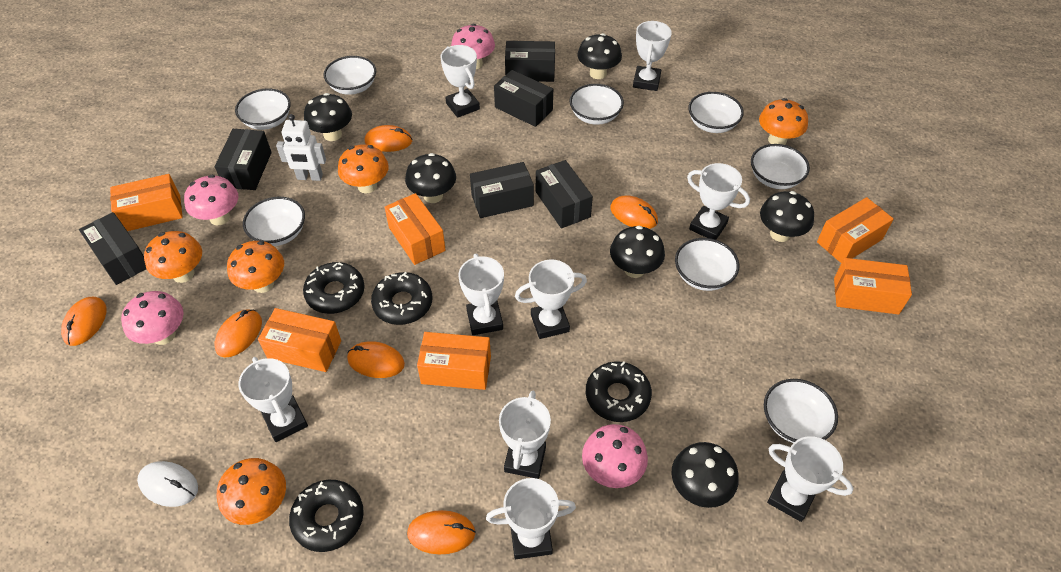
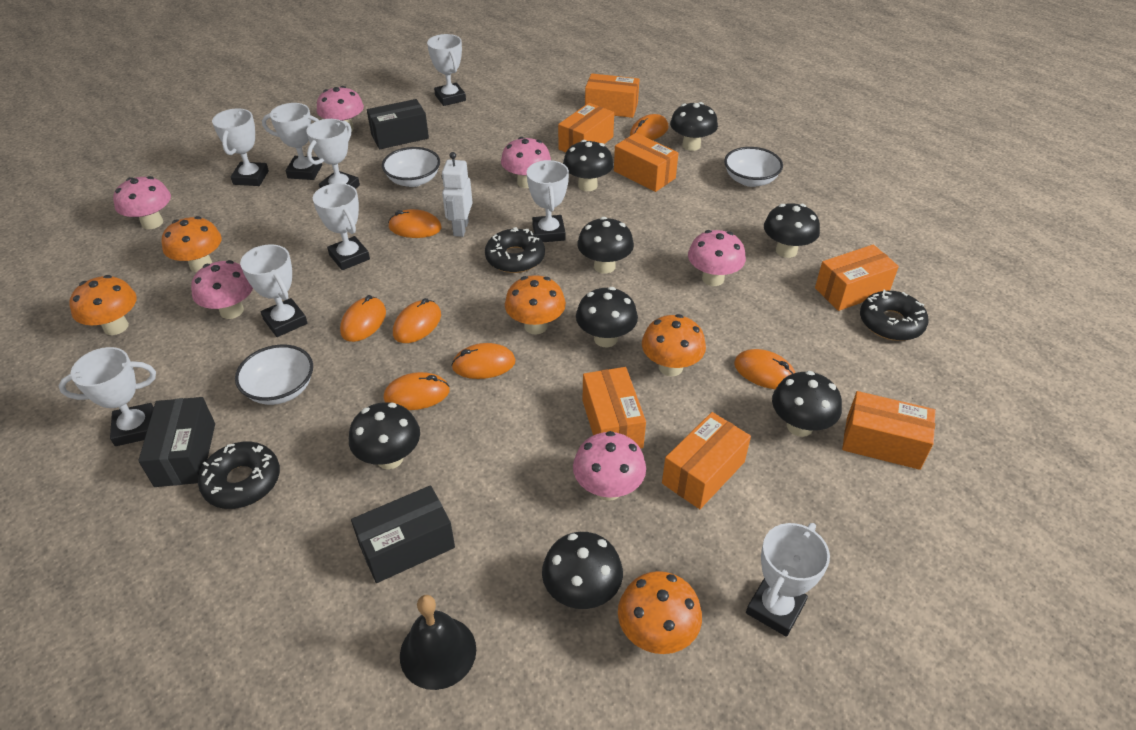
black bell: none = 0 -> [400,595,476,690] = 1
black box: [79,212,146,285] [215,129,272,190] [470,162,534,218] [494,70,553,127] [505,41,555,82] [536,160,593,228] = 6 -> [138,397,215,487] [351,485,455,583] [367,99,429,149] = 3
black donut: [289,480,364,552] [303,262,364,314] [371,272,432,325] [586,361,652,422] = 4 -> [198,442,280,509] [485,227,545,273] [860,290,928,341] = 3
black mushroom: [304,93,352,141] [405,153,456,203] [577,33,622,79] [610,226,665,278] [671,442,739,508] [760,191,814,242] = 6 -> [349,402,420,469] [542,532,623,609] [563,140,613,191] [576,287,638,347] [577,217,634,274] [670,102,718,151] [764,203,820,258] [772,371,842,437] = 8
orange box: [110,174,183,231] [258,308,341,372] [384,193,446,265] [417,332,491,390] [817,197,894,263] [834,258,912,315] = 6 -> [558,103,614,152] [582,367,646,449] [585,74,640,118] [614,133,678,192] [662,412,751,509] [815,244,899,311] [842,391,935,470] = 7
orange mouse: [61,297,107,346] [215,309,262,358] [347,341,405,378] [365,125,412,152] [407,510,476,555] [610,196,658,229] = 6 -> [340,295,386,342] [384,372,450,410] [388,209,442,238] [393,298,441,343] [451,343,516,379] [630,114,668,140] [734,349,795,389] = 7
pink mushroom: [121,291,184,345] [184,175,238,225] [451,24,495,69] [582,424,648,488] = 4 -> [113,176,171,229] [191,260,253,319] [317,86,364,132] [501,137,551,188] [573,431,646,501] [688,230,746,286] = 6
white bowl: [235,88,291,130] [243,197,305,246] [324,56,376,95] [570,84,624,125] [675,238,739,291] [689,92,744,133] [751,144,810,189] [764,379,838,443] = 8 -> [235,344,313,405] [382,147,440,187] [724,147,783,187] = 3
white mouse: [137,461,198,507] = 1 -> none = 0

